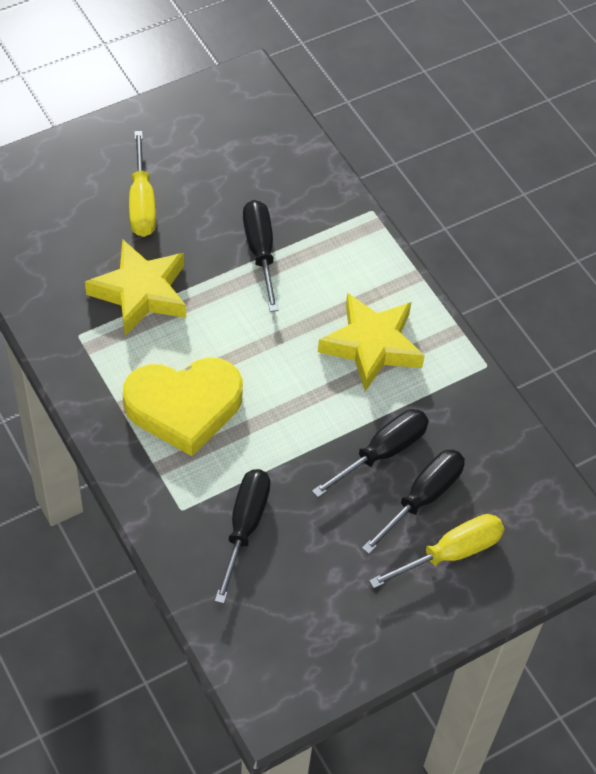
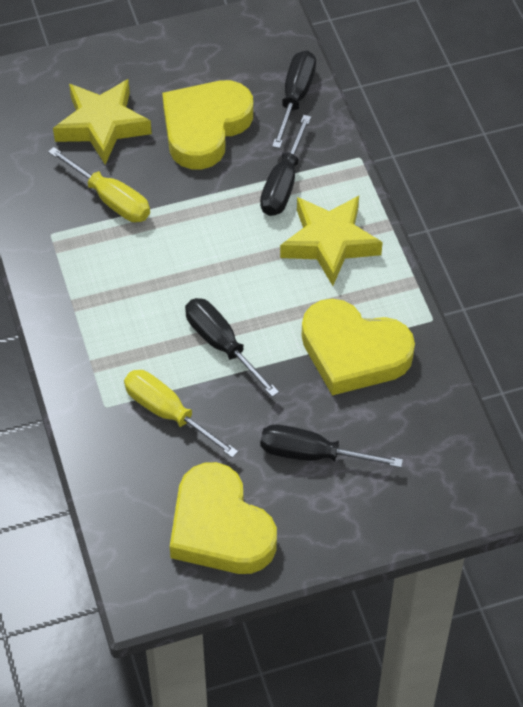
yellow heart: [123,357,243,456] = 1 -> [162,80,253,169] [170,462,277,574] [302,299,415,395] = 3

